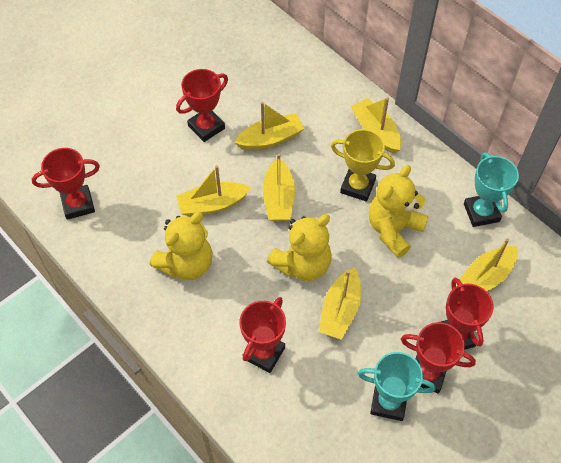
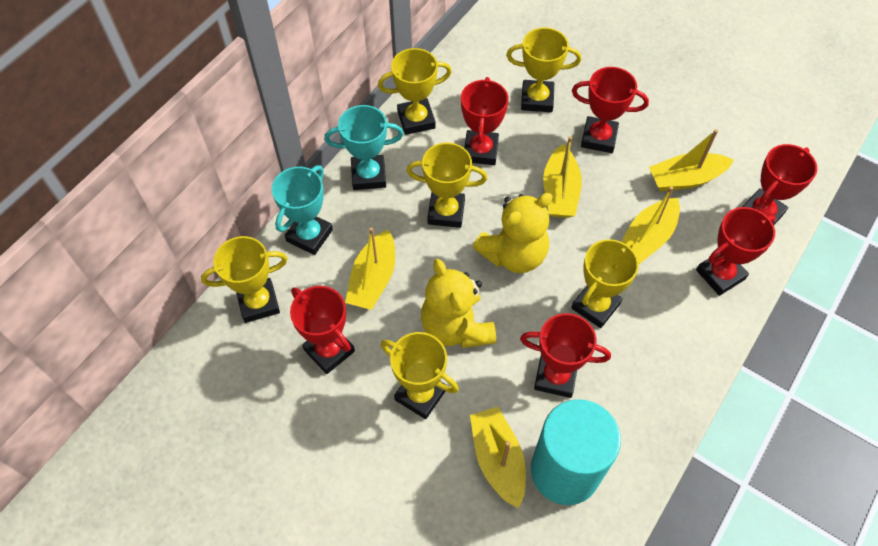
red trophy: [32,148,100,220] [176,69,228,142] [239,297,286,373] [401,322,476,393] [441,278,494,350] = 5 -> [290,286,355,374] [461,77,509,165] [520,313,611,398] [572,67,649,153] [696,207,776,296] [742,144,817,225] = 6
turquoise cylinder: none = 0 -> [531,399,621,505] = 1
yellow boat: [176,165,251,216] [234,102,304,150] [263,154,295,221] [319,267,361,340] [351,97,401,154] [459,238,518,291] = 6 -> [345,227,395,310] [470,407,526,509] [543,136,582,218] [621,186,680,264] [649,129,734,191] = 5
yellow teddy bear: [150,212,213,280] [267,214,332,281] [369,165,428,258] = 3 -> [421,259,496,348] [473,193,553,273] = 2
yellow trophy: [331,129,395,202] = 1 -> [201,236,288,323] [378,48,452,135] [381,332,459,419] [407,143,488,228] [506,27,581,112] [571,239,639,328] = 6

